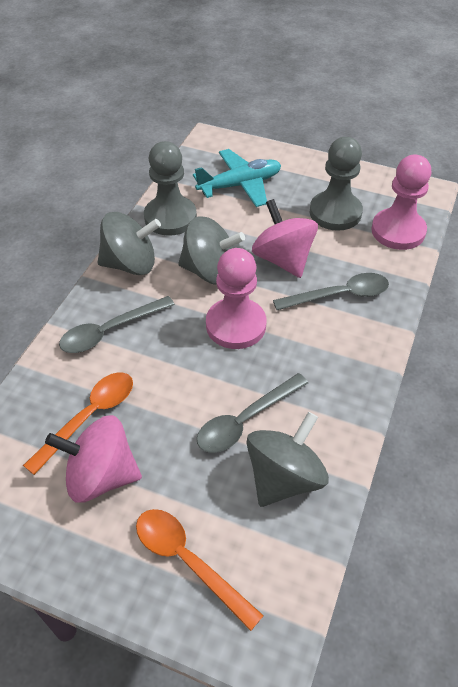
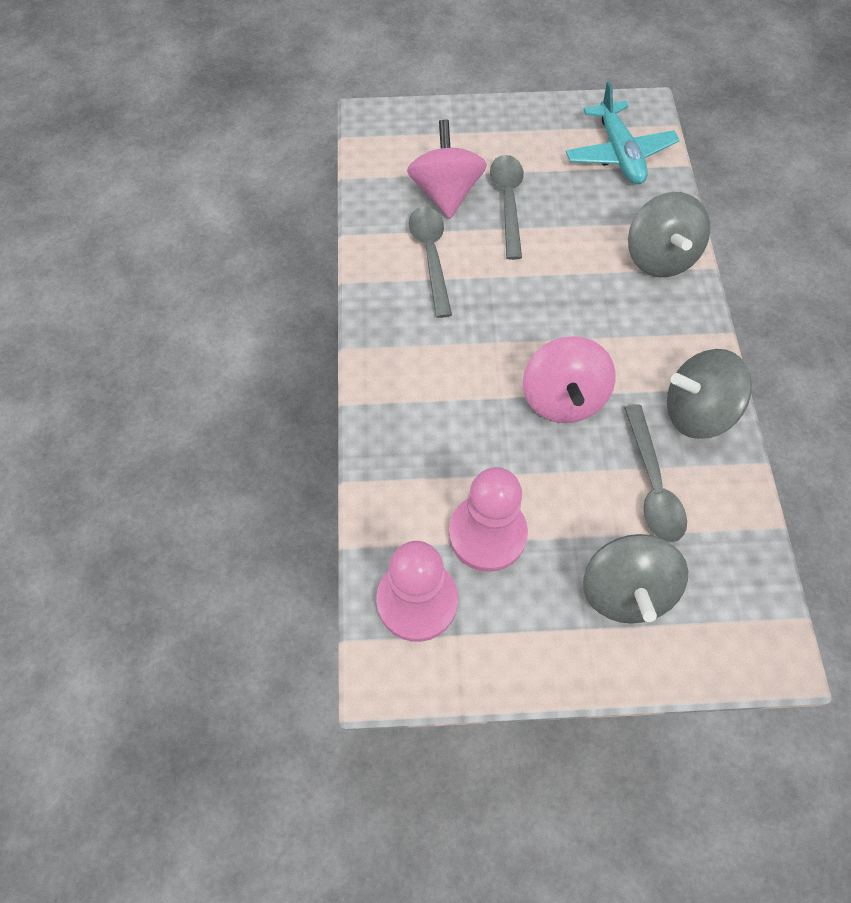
grey pawn: [144,141,197,236] [310,137,363,231] = 2 -> none = 0
orange spoon: [23,372,133,475] [136,509,264,631] = 2 -> none = 0

